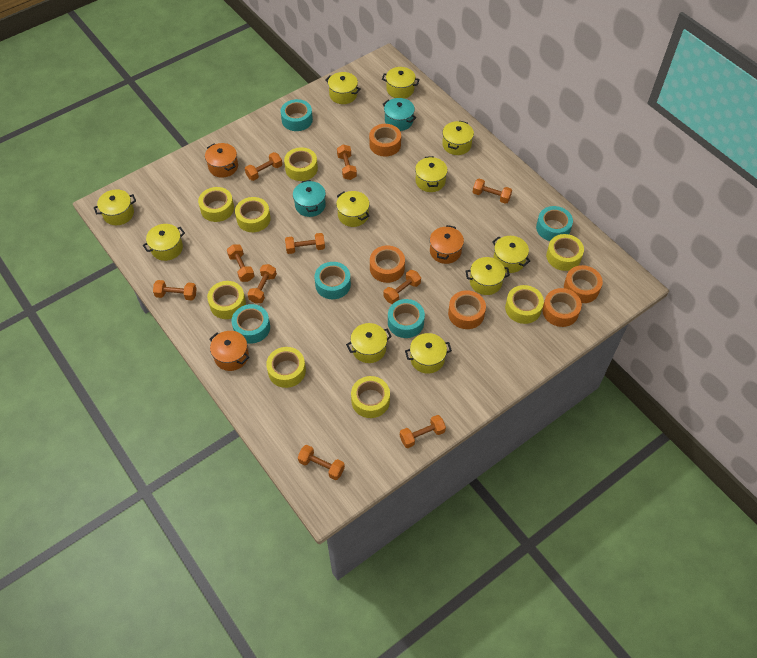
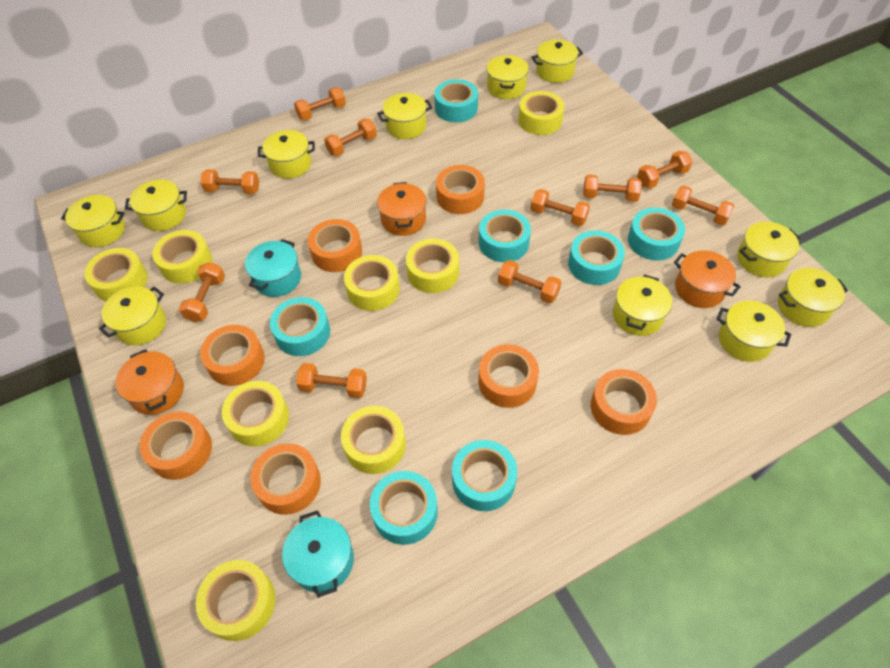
orange tape: [369,124,401,157] [370,246,405,283] [448,290,486,329] [542,288,582,327] [564,265,603,303] = 5 -> [140,411,212,480] [200,325,265,386] [250,443,321,515] [308,219,362,272] [436,165,485,214] [478,344,539,408] [591,369,657,435] = 7
turquoise tape: [231,304,270,344] [280,99,313,131] [315,262,351,299] [388,299,425,338] [536,206,573,241] = 5 -> [270,297,330,356] [370,471,438,545] [434,79,478,122] [452,440,517,511] [479,210,531,262] [568,230,625,285] [628,207,685,261] = 7

